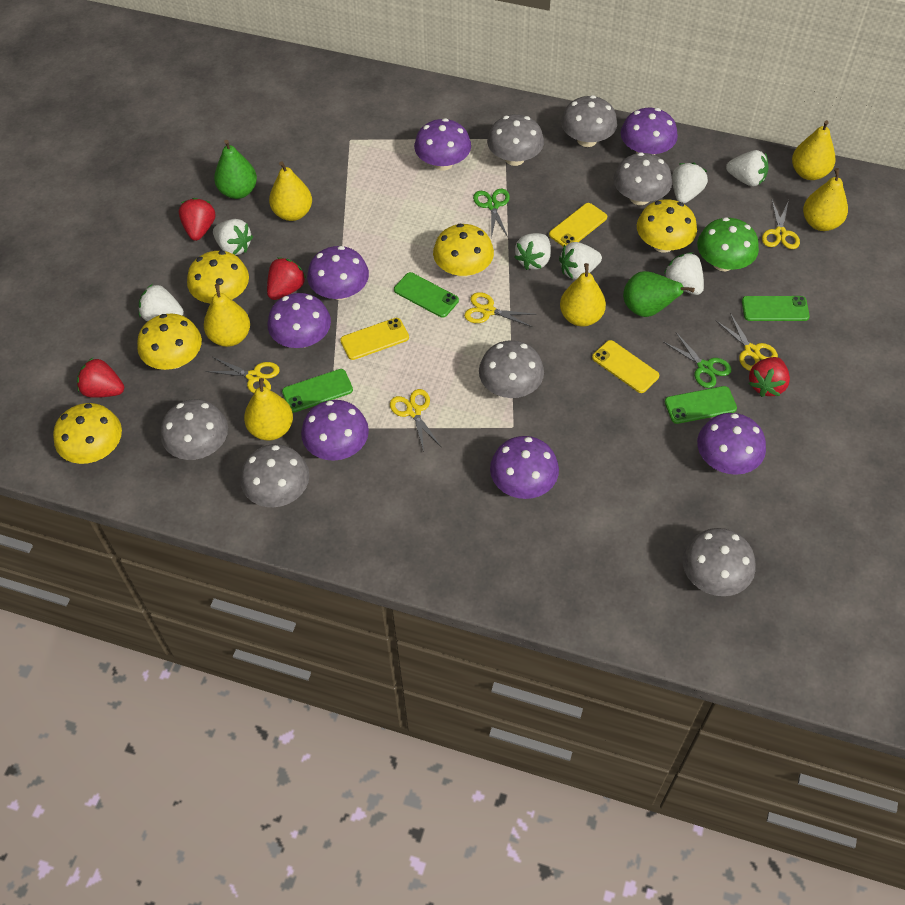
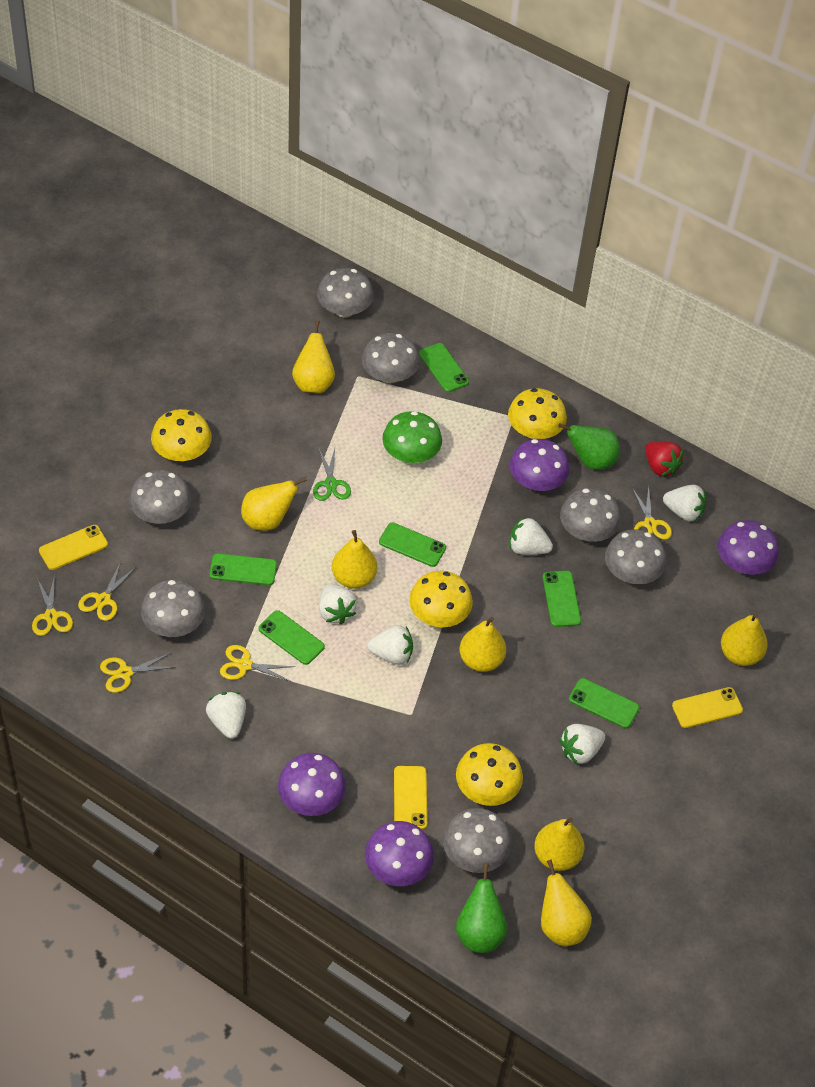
green phone: [282,369,353,413] [394,272,459,318] [665,386,737,424] [742,296,810,321] = 4 -> [210,553,277,585] [258,610,325,665] [379,522,446,567] [419,343,469,392] [543,571,581,627] [569,678,640,728] = 6
green scissors: [473,189,510,238] [664,332,732,388] = 2 -> [313,447,351,501] = 1
purple mushroom: [268,293,331,348] [301,400,369,461] [307,246,369,300] [414,118,471,170] [490,436,559,499] [621,108,678,155] [697,413,766,475] = 7 -> [278,753,346,816] [365,821,434,886] [510,439,569,491] [718,520,779,575] = 4
red strawberry: [77,358,124,398] [179,198,215,241] [267,257,306,300] [749,357,790,397] = 4 -> [645,441,683,477] = 1
white strawberry: [139,284,184,321] [213,219,253,255] [514,233,551,270] [559,242,602,280] [664,252,704,295] [672,163,708,204] [726,150,768,186] = 7 -> [206,692,246,739] [319,584,357,625] [367,625,413,665] [509,517,553,555] [560,724,605,765] [663,485,706,521] = 6
yellow mushroom: [53,403,122,464] [137,314,202,370] [187,251,249,304] [433,224,494,277] [637,199,697,253] = 5 -> [151,409,212,461] [409,571,473,627] [456,743,523,806] [508,388,567,439] = 4
yellow pear: [204,284,250,347] [244,378,293,440] [269,162,312,221] [560,263,606,326] [792,120,835,180] [803,168,848,231] = 6 -> [241,477,307,531] [292,320,335,393] [332,530,377,589] [459,617,506,672] [534,817,584,871] [541,860,592,946] [721,613,768,666] = 7

